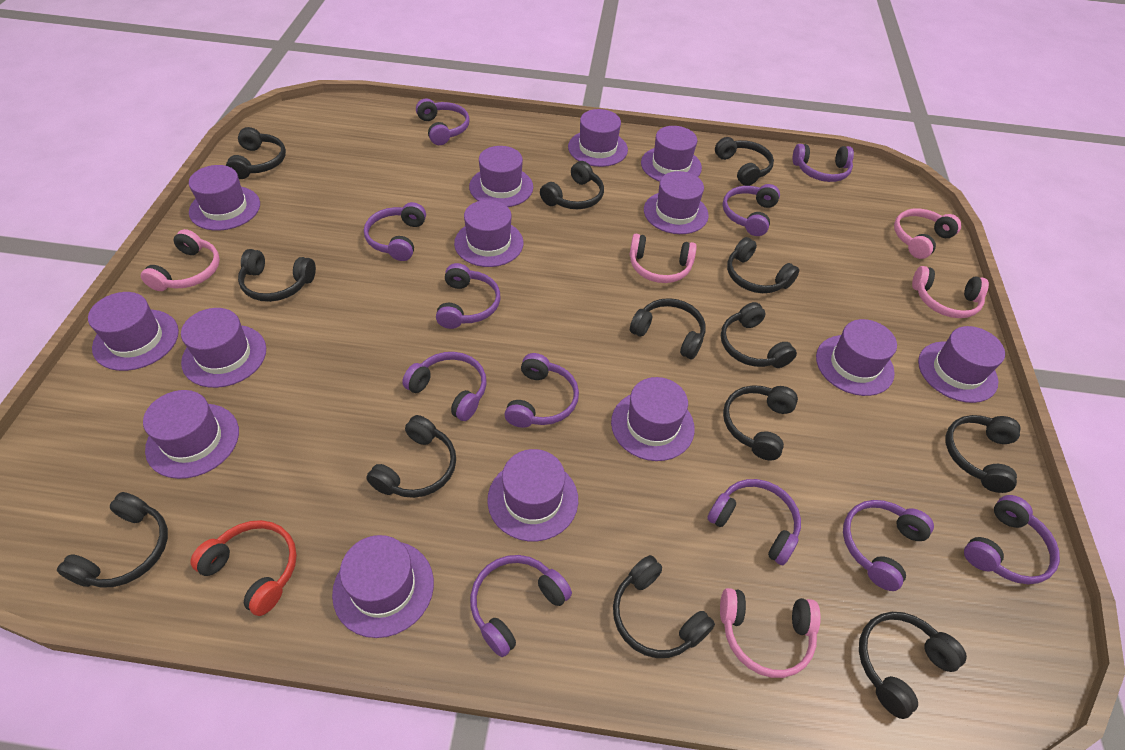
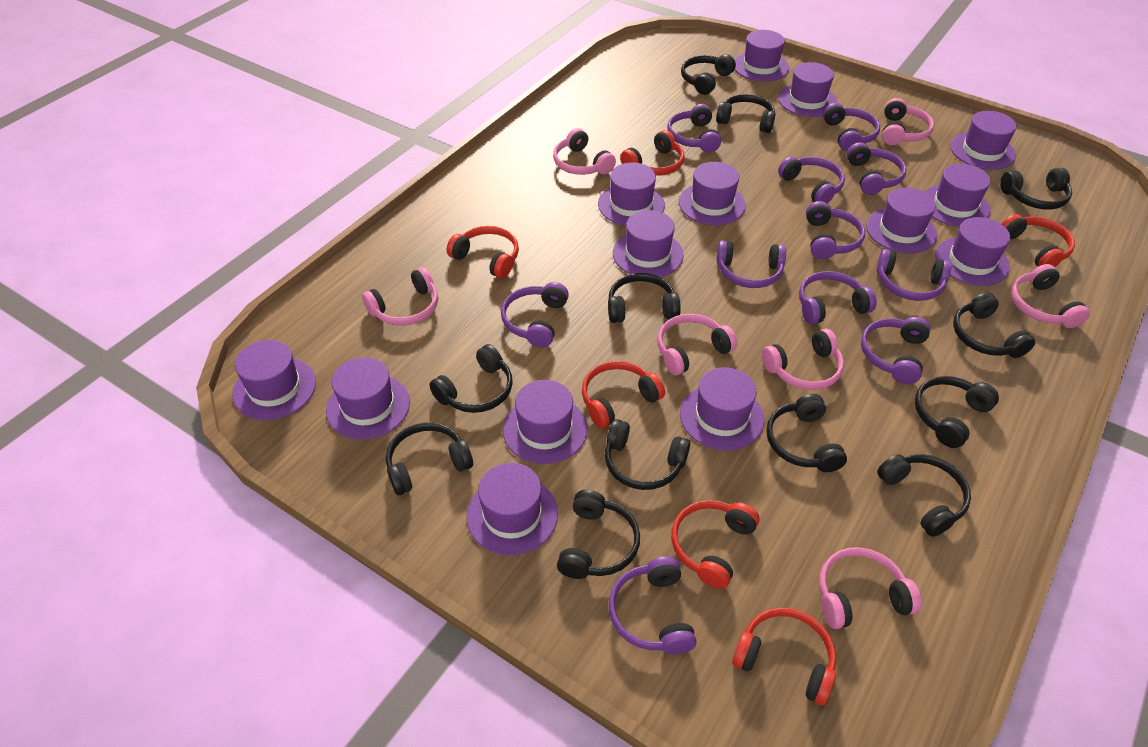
black headphones: [57,492,168,588] [226,127,286,179] [238,249,316,302] [366,415,456,498] [540,161,604,209] [613,555,715,658] [630,298,706,359] [715,137,774,186] [721,302,797,368] [723,385,798,460] [727,237,799,293] [859,612,967,719] [945,415,1021,493] = 13 -> [386,422,473,495] [429,344,513,413] [557,490,640,579] [605,419,690,490] [608,273,681,323] [681,54,736,95] [716,94,776,133] [766,394,847,472] [877,454,971,537] [915,376,999,448] [953,292,1035,358] [1000,168,1072,210] = 12
pink headphones: [141,229,220,291] [629,234,697,283] [720,588,821,678] [894,209,961,259] [912,266,989,318] = 5 -> [362,267,438,326] [553,128,616,175] [657,314,737,375] [762,328,844,390] [819,547,922,629] [882,98,934,145] [1011,264,1090,328] = 7
red headphones: [190,520,297,616] = 1 -> [447,226,519,279] [582,361,665,428] [620,130,685,176] [671,500,759,589] [732,607,836,705] [1002,214,1075,267] = 6

